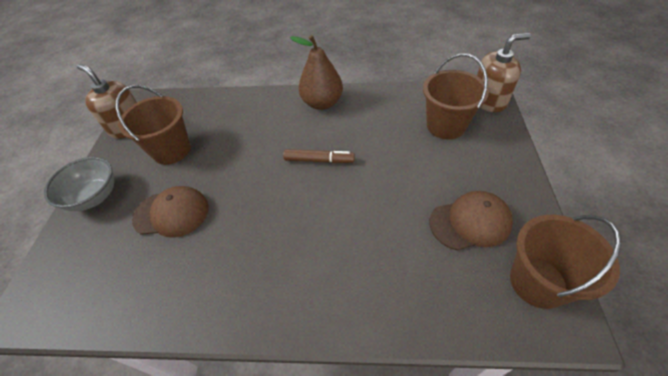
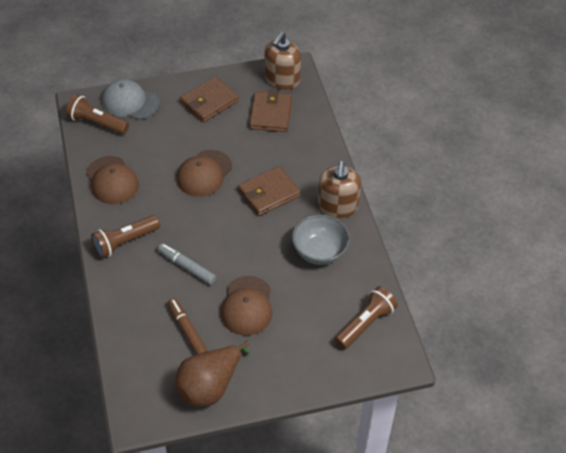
brown bucket: [116,85,191,165] [423,53,489,140] [510,215,621,309] = 3 -> none = 0
brown cap: [132,186,209,238] [430,191,513,250] = 2 -> [86,156,139,204] [177,150,232,197] [221,276,272,336] = 3
brown flashlight: none = 0 -> [66,94,129,134] [91,215,161,258] [335,286,398,349] = 3
brown wallet: none = 0 -> [180,77,239,122] [238,166,301,216] [249,90,292,132] = 3
grey cap: none = 0 -> [102,79,160,120] = 1
grey marker: none = 0 -> [158,243,216,285] = 1

